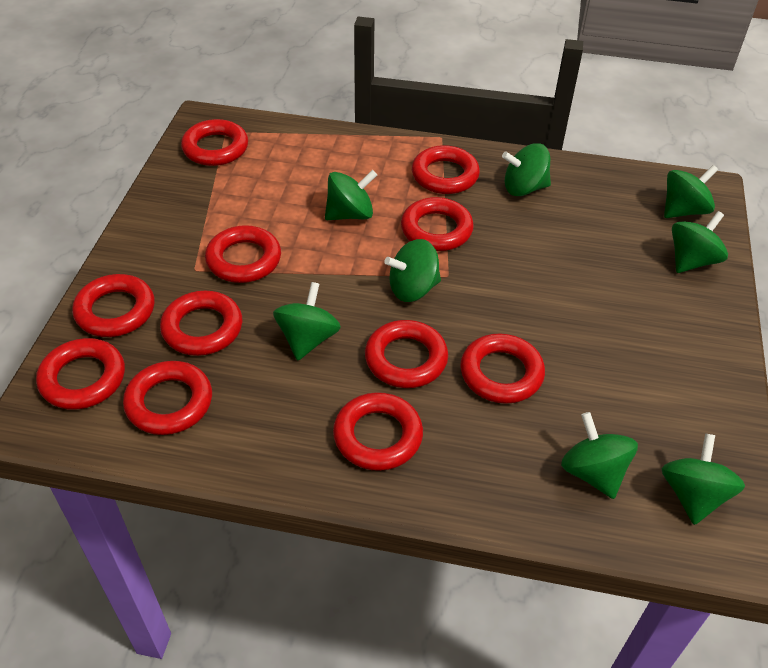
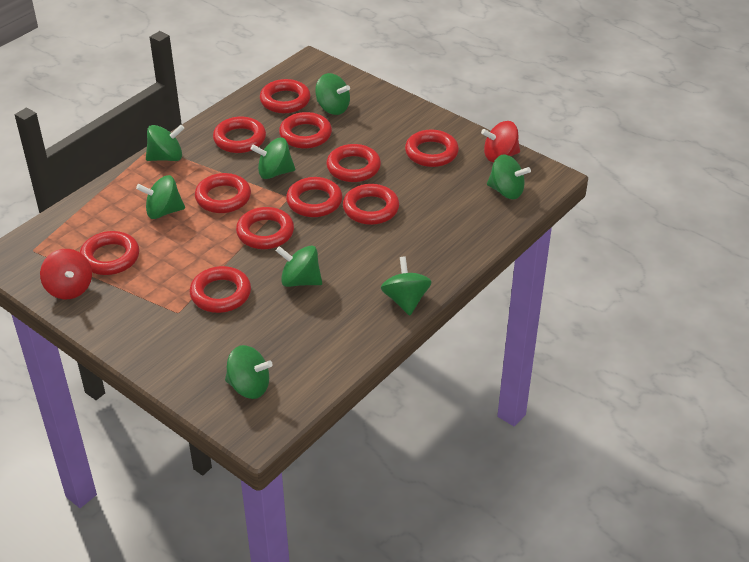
red spinning top: none = 0 -> [40,249,92,299] [481,121,520,162] = 2

